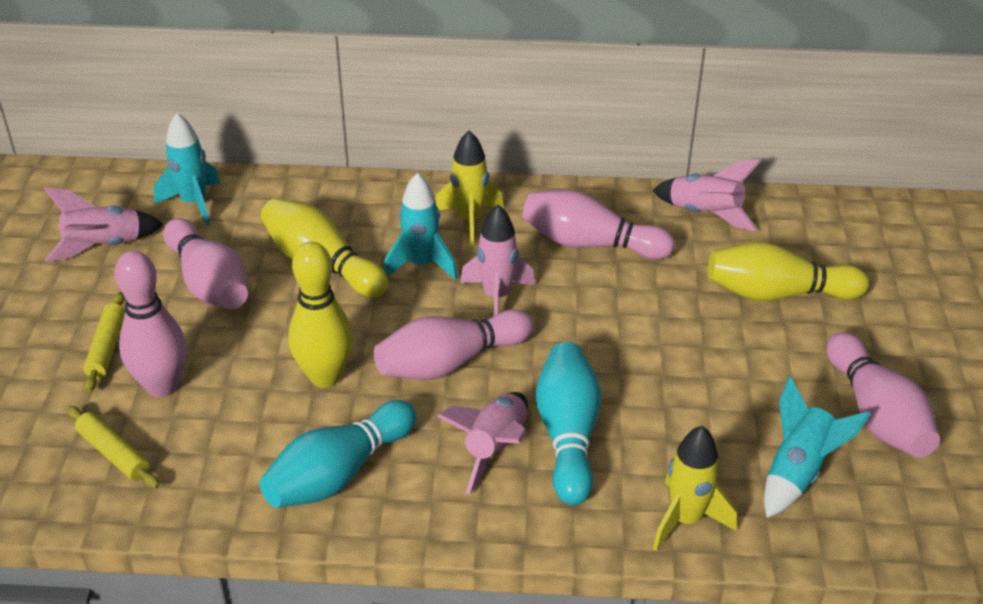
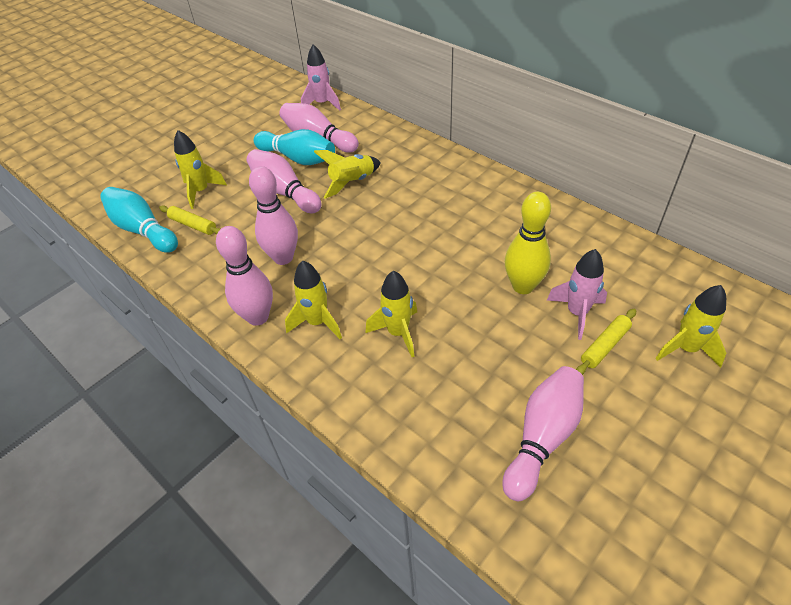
pink rocket: [44,187,164,262] [436,392,528,494] [460,205,535,316] [652,159,761,231] = 4 -> [301,44,341,111] [547,249,607,340] = 2
turquoise rocket: [154,113,220,226] [384,173,458,280] [764,377,871,518] = 3 -> none = 0
yellow bowling pin: [261,198,389,297] [288,242,353,388] [708,242,869,301] = 3 -> [505,192,551,294] = 1
yellow rocket: [435,130,504,247] [653,426,737,551] = 2 -> [174,130,227,209] [285,260,342,339] [314,150,381,199] [365,271,417,357] [655,285,726,368] = 5

